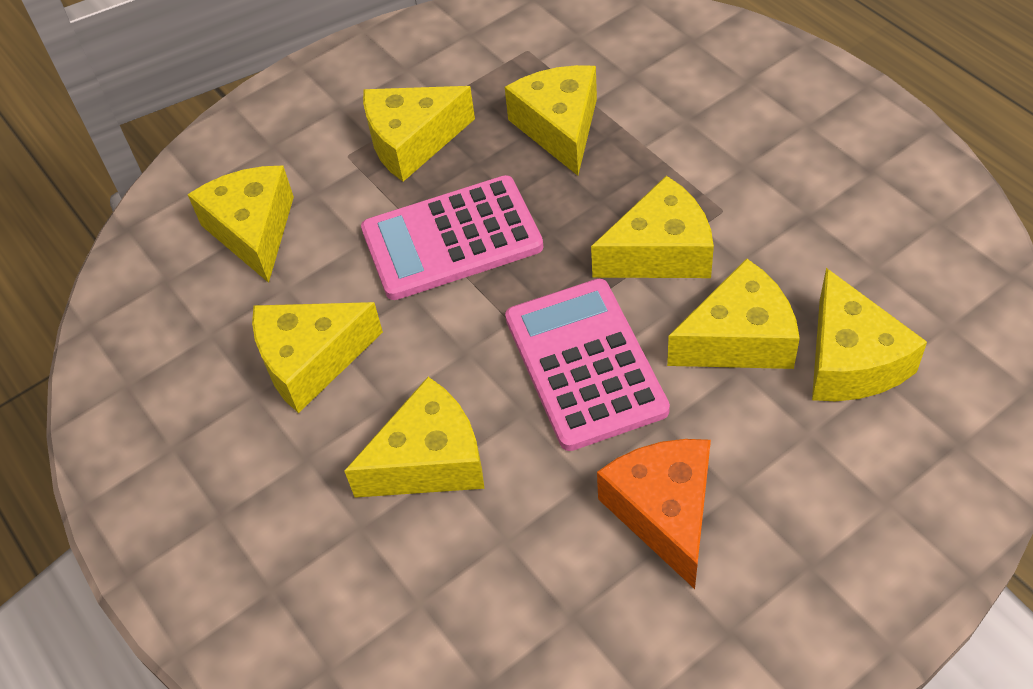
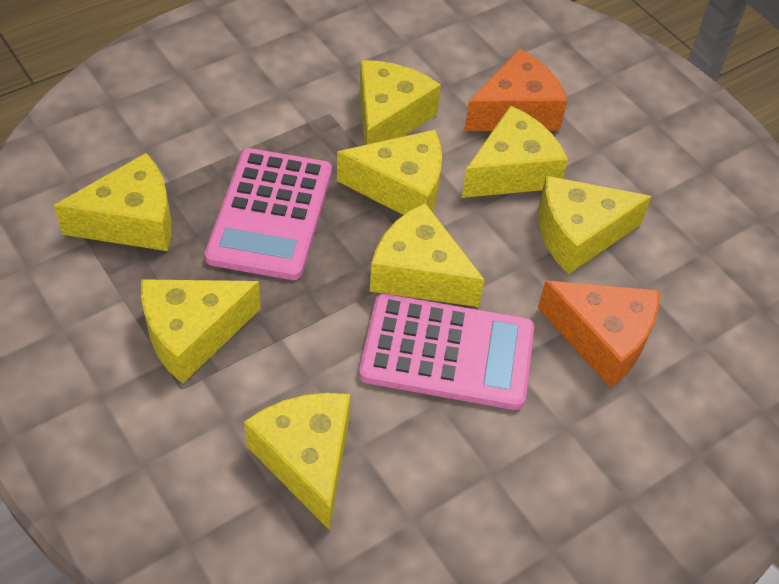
orange cheese: [597,439,711,589] = 1 -> [464,48,567,131] [538,280,659,387] = 2

